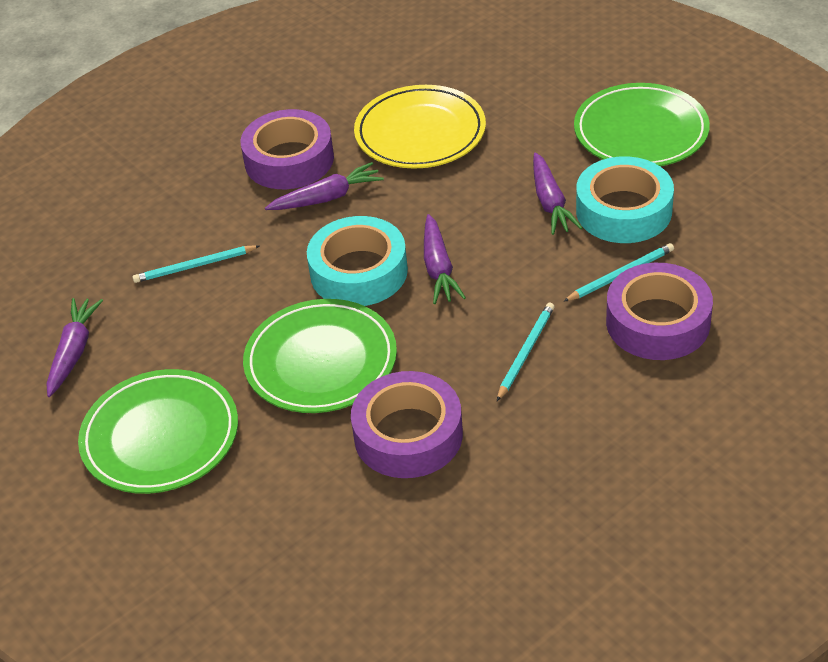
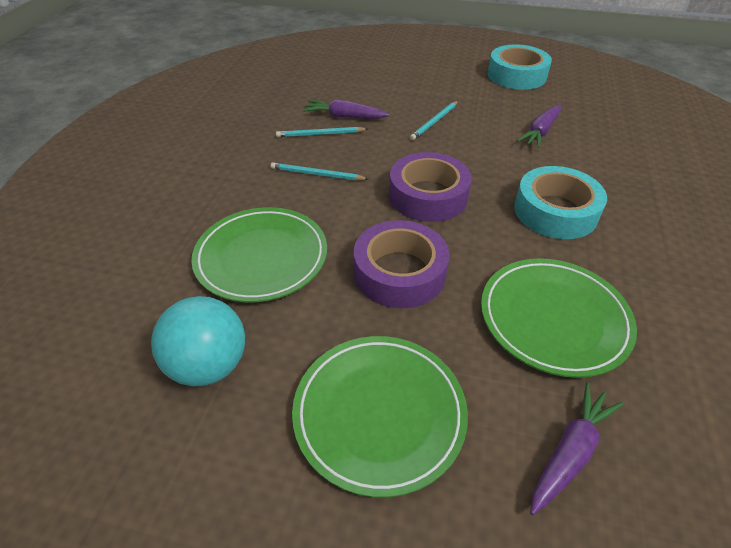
purple carrot: [47,298,103,397] [265,162,384,210] [424,214,466,304] [533,152,582,235] = 4 -> [303,100,390,119] [517,104,561,148] [530,382,623,515] = 3
purple tape: [241,109,334,189] [351,371,463,478] [606,263,713,360] = 3 -> [354,220,449,308] [389,152,472,222] = 2
turquoise ball: none = 0 -> [151,296,245,386] = 1
yellow plate: [354,85,486,169] = 1 -> none = 0

